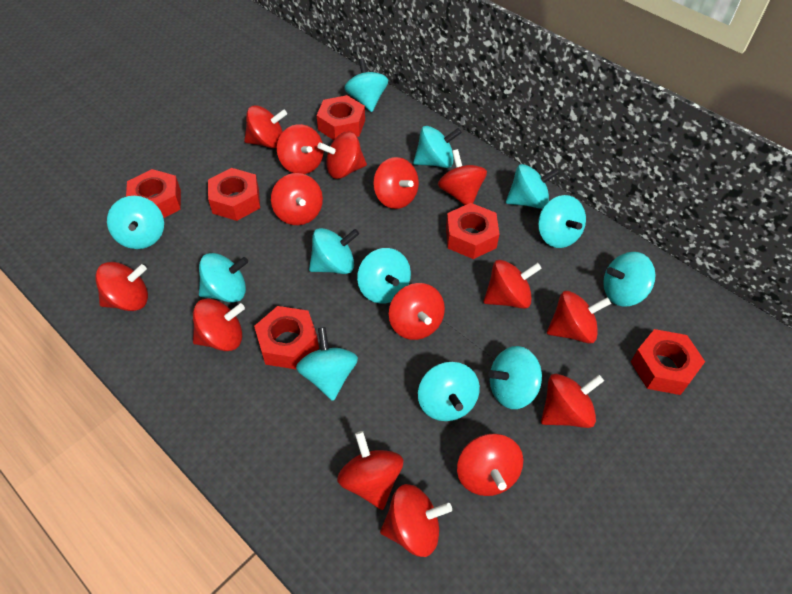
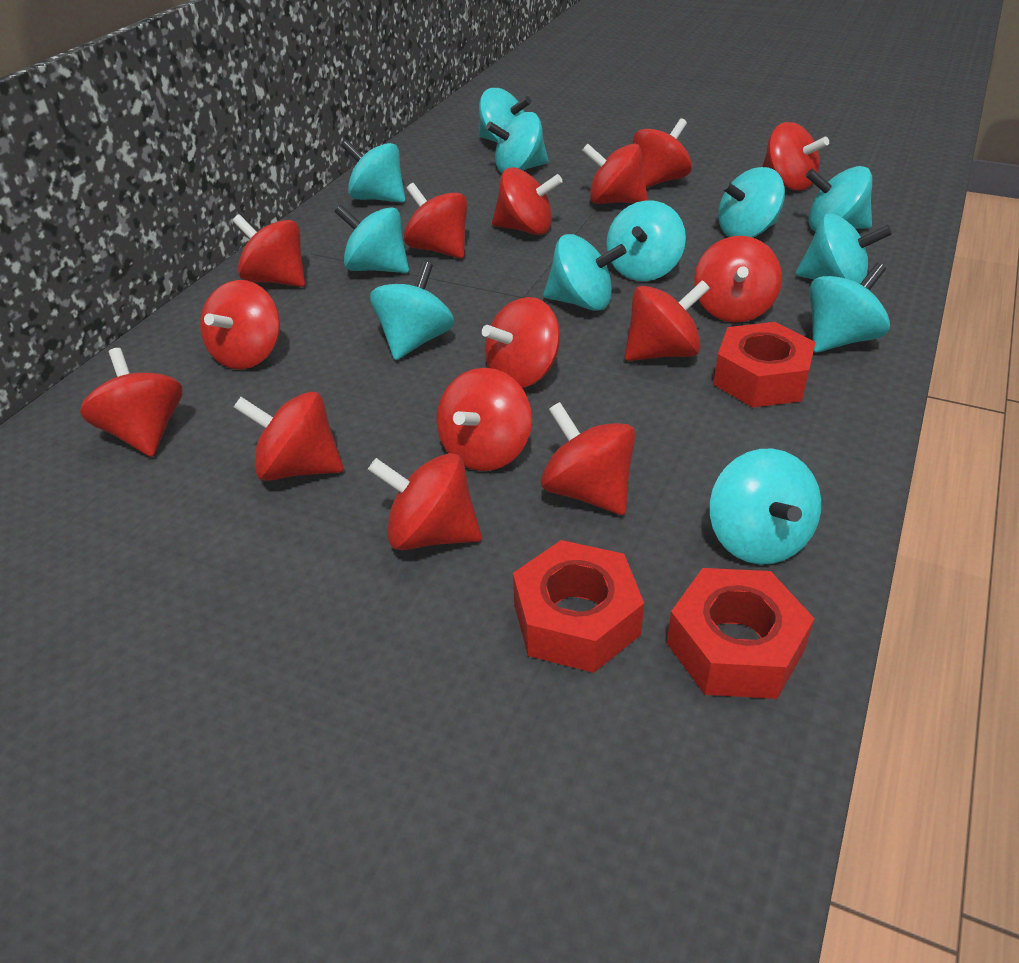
red nut: [126,169,181,218] [208,168,260,221] [254,306,319,370] [317,95,365,140] [446,203,500,259] [631,329,705,395] = 6 -> [513,540,644,673] [667,568,815,699] [713,322,816,408] = 3

